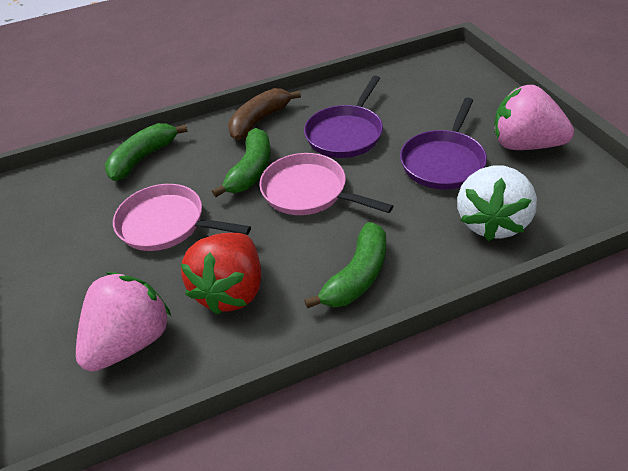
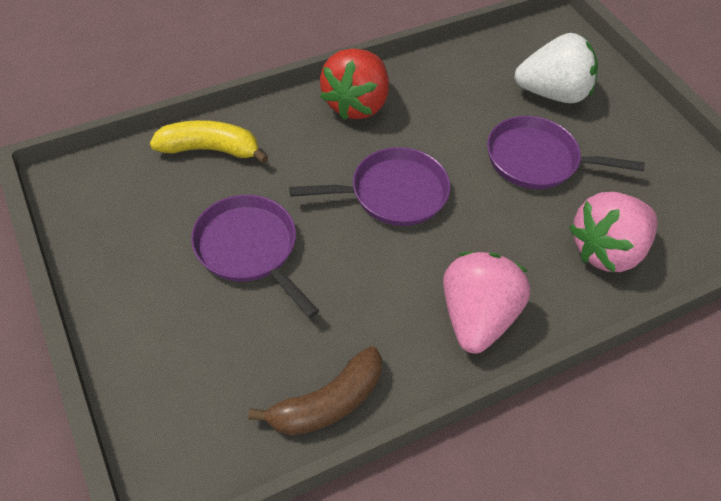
green banana: [105,123,188,181] [212,128,271,197] [304,222,386,309] = 3 -> none = 0
pink pan: [113,184,251,251] [260,153,393,215] = 2 -> none = 0
purple pan: [304,76,383,158] [400,97,487,190] = 2 -> [191,195,319,318] [289,147,450,226] [487,116,645,189] = 3
yellow banana: none = 0 -> [150,120,268,163] = 1

